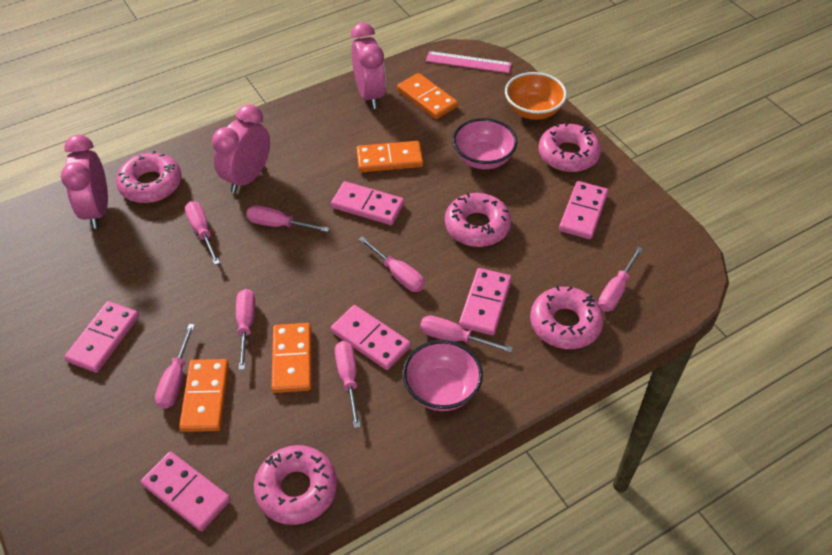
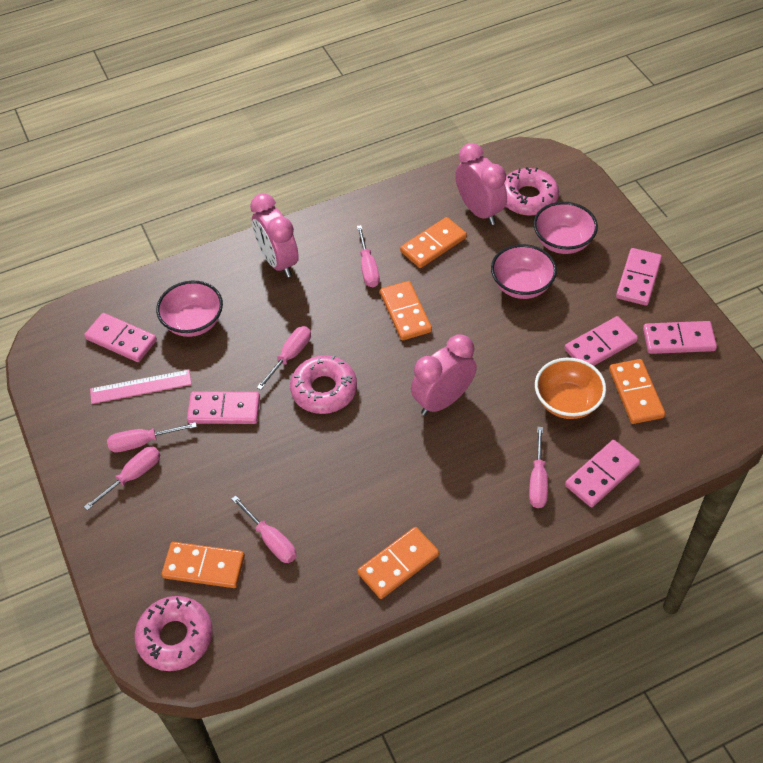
orange domino: [179,359,229,432] [271,323,312,393] [356,141,423,172] [397,73,458,119] = 4 -> [162,542,245,588] [357,527,439,599] [380,281,432,340] [400,217,467,268] [609,359,665,424] = 5
pink bowl: [403,340,483,411] [452,118,518,169] = 2 -> [156,281,223,337] [491,244,557,299] [533,202,598,254] = 3
pink donut: [116,150,182,203] [254,445,337,525] [445,193,511,247] [530,286,604,349] [538,122,601,172] = 5 -> [134,596,212,671] [290,355,357,414] [504,167,559,216] = 3
pink screwdriver: [155,324,195,409] [185,201,220,265] [236,289,255,370] [246,205,330,232] [335,341,361,428] [358,236,425,292] [420,315,513,353] [598,246,643,312] = 8 -> [84,446,160,511] [107,422,197,452] [232,495,297,563] [257,326,311,390] [357,225,380,287] [529,427,548,508] = 6

